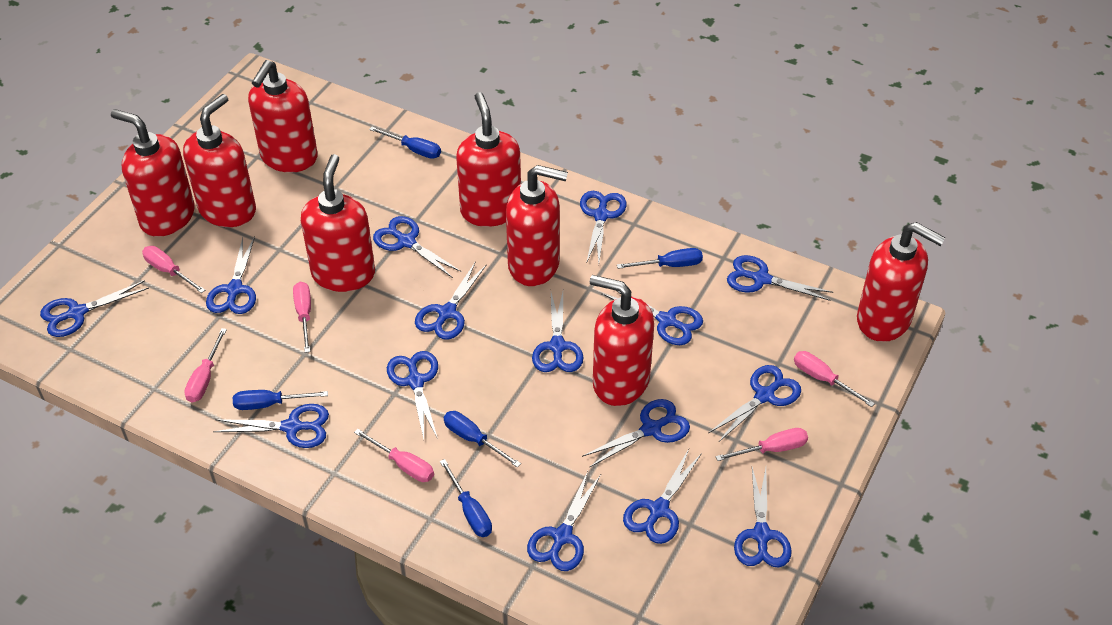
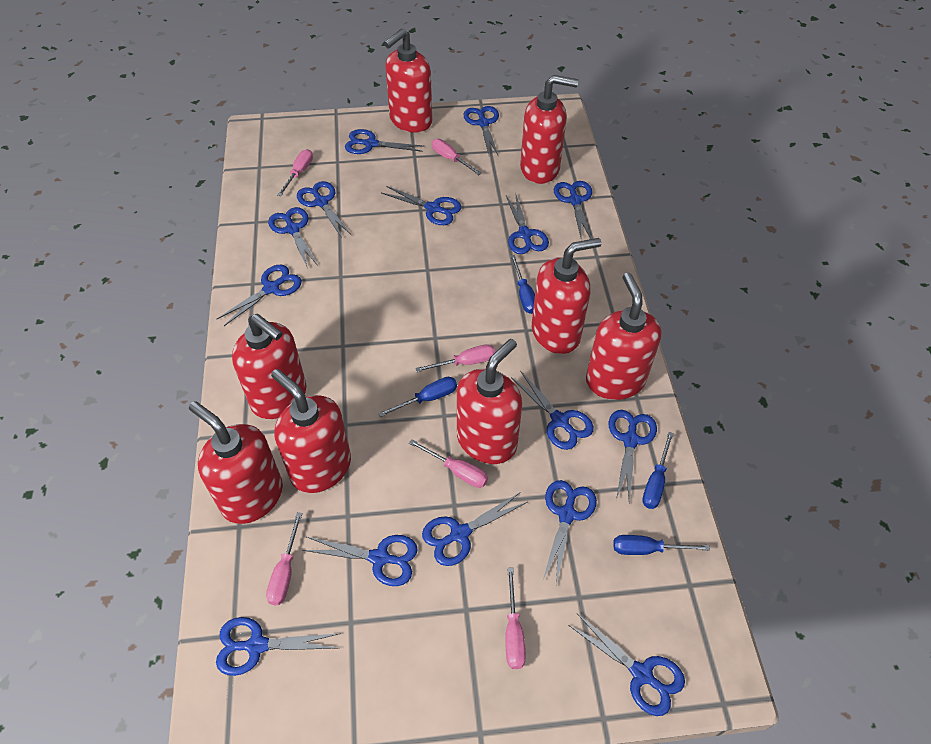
blue screwdriver: [233,390,328,410] [369,127,441,159] [440,459,492,537] [444,411,521,468] [617,248,703,269] = 5 -> [378,377,457,417] [511,255,535,314] [613,535,710,555] [642,432,674,509] = 4

